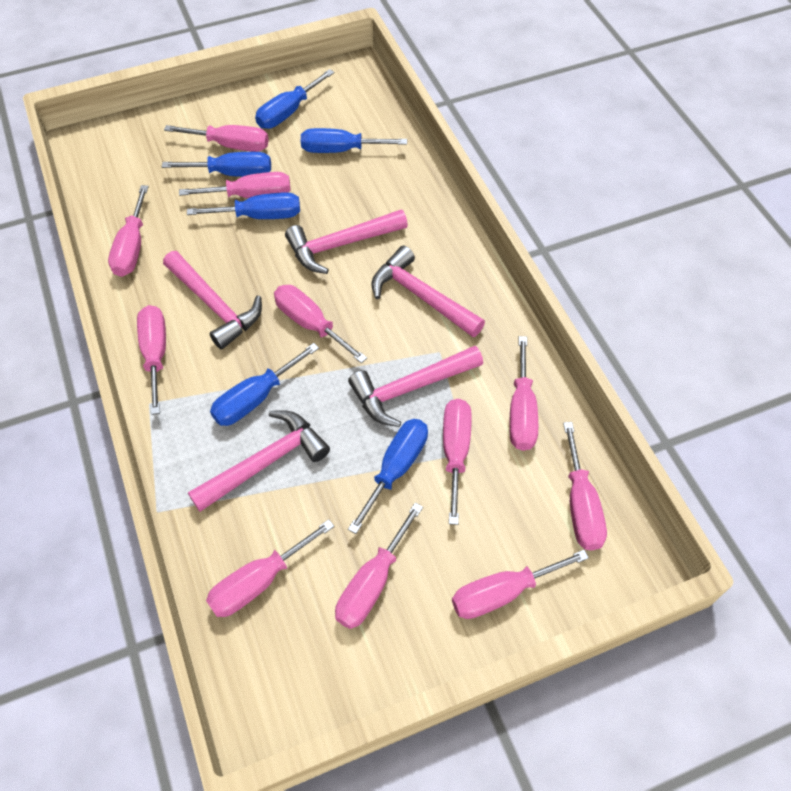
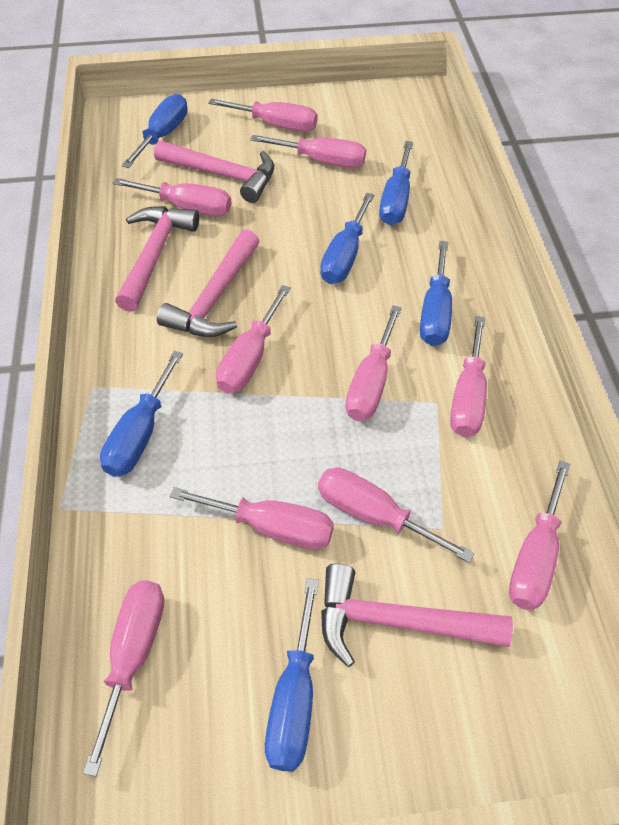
pink hammer: [163,251,262,349] [188,410,330,512] [285,210,408,274] [348,346,483,427] [371,246,485,337] = 5 -> [115,206,199,312] [154,140,274,203] [157,229,259,337] [321,563,513,667] = 4
pink screwdriver: [108,185,149,277] [137,305,166,415] [164,125,269,152] [179,172,291,198] [206,519,334,617] [274,285,367,363] [335,502,423,629] [443,399,472,525] [452,550,589,619] [509,336,538,451] [563,422,607,550] = 11 -> [83,580,164,776] [113,178,232,216] [170,487,334,550] [208,99,317,132] [216,285,291,393] [250,135,366,168] [318,468,474,563] [345,305,402,421] [450,316,487,437] [509,461,571,611] = 10

